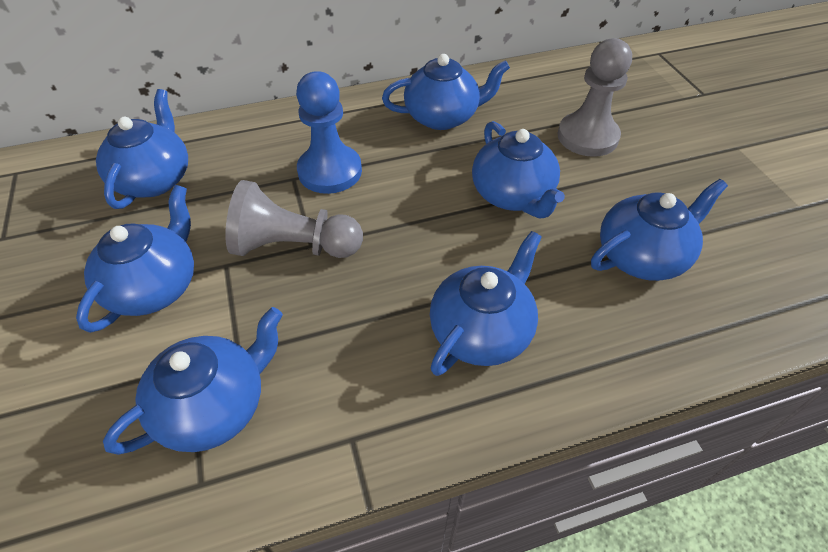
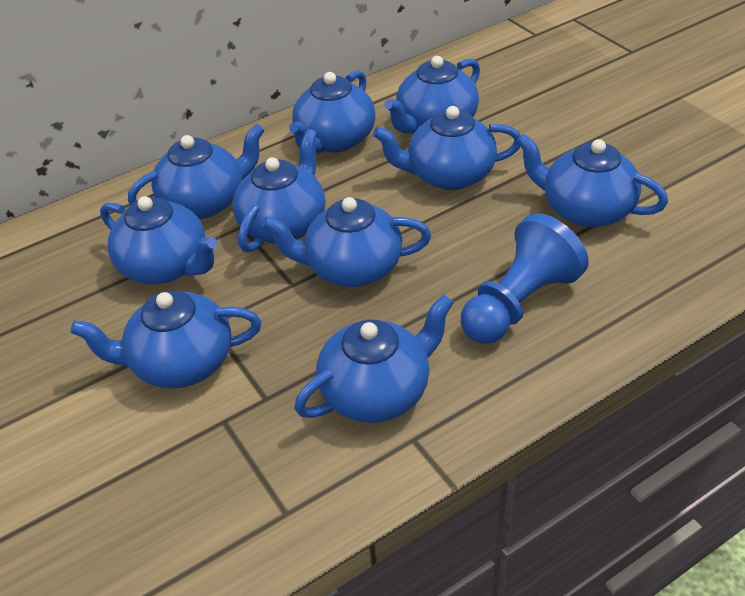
blue teapot: [76,185,194,333] [96,89,188,209] [103,307,283,455] [382,54,510,130] [430,231,542,376] [472,121,565,218] [591,179,728,281] = 7 -> [70,290,261,389] [100,196,217,284] [128,124,265,219] [232,129,325,252] [262,197,431,287] [289,70,376,154] [294,295,454,423] [373,106,521,190] [384,56,480,134] [516,134,668,227] = 10
grey pawn: [225,180,363,258] [558,38,632,157] = 2 -> none = 0

